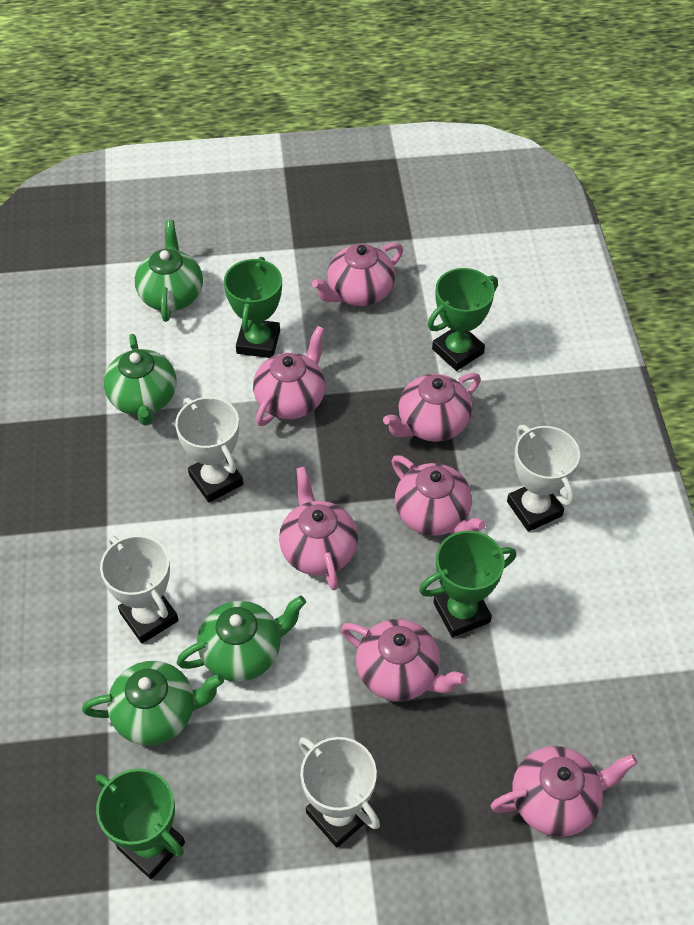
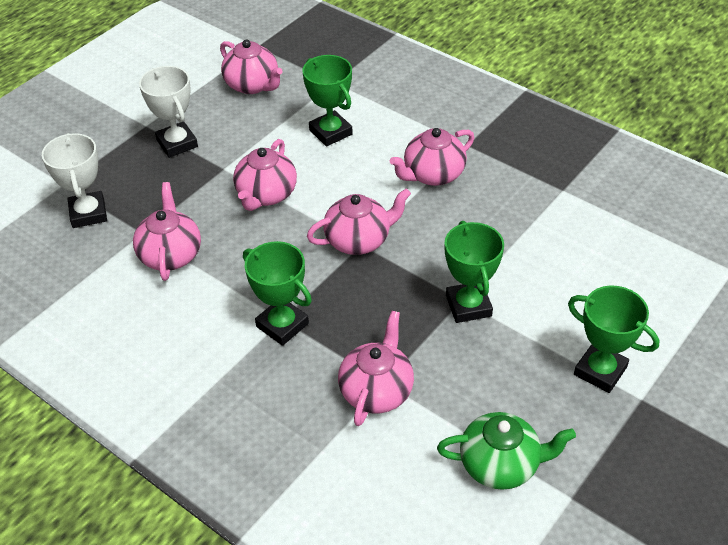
green teapot: [82,661,224,746] [104,334,177,425] [135,220,203,322] [176,596,306,682] = 4 -> [437,412,576,490] = 1
pink teapot: [253,326,325,426] [279,466,358,591] [312,243,403,306] [341,619,467,701] [383,373,481,442] [391,455,486,536] [491,746,638,837] = 7 -> [133,182,201,281] [220,40,283,94] [233,139,297,211] [307,188,411,255] [338,311,414,426] [390,128,474,186] = 6
white trophy: [100,535,179,643] [175,397,243,503] [299,737,380,848] [507,425,580,532] = 4 -> [42,133,107,228] [139,66,198,158] = 2

